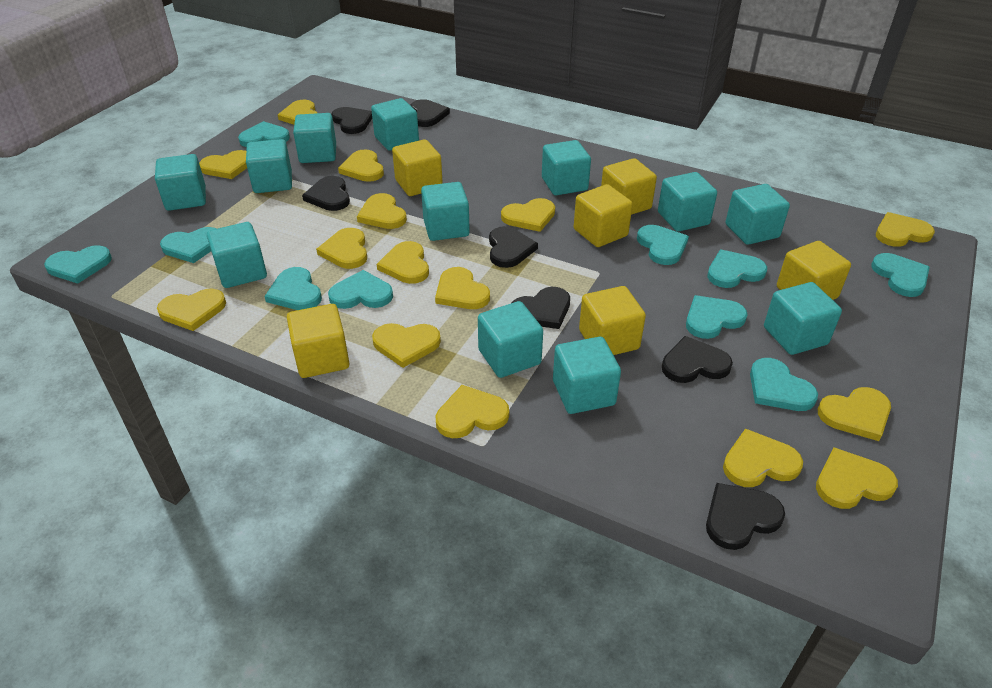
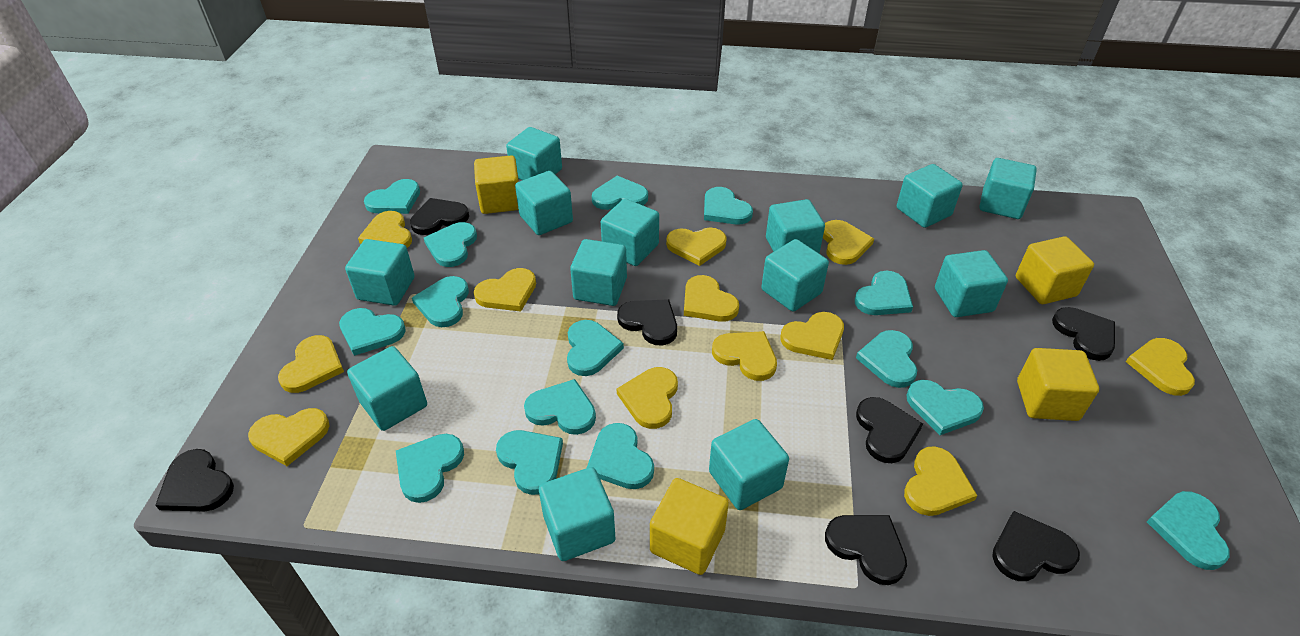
turquoise cube: [155,154,206,211] [207,222,267,288] [246,139,292,193] [293,113,336,163] [371,98,419,151] [421,182,470,241] [478,301,543,378] [542,140,591,195] [553,337,621,414] [658,172,717,232] [726,184,790,245] [764,282,842,355] = 12 -> [345,239,415,306] [347,346,427,431] [506,127,562,180] [515,171,573,235] [539,467,616,561] [570,239,627,306] [601,199,659,266] [709,419,789,510] [761,239,829,312] [766,199,825,254] [897,164,963,228] [935,250,1008,317] [979,158,1037,219] = 13
turquoise heart: [44,245,112,284] [160,227,217,263] [238,121,290,147] [264,267,322,310] [328,270,393,309] [637,225,689,265] [686,295,748,339] [707,250,767,288] [750,358,818,411] [871,253,929,297] = 10 -> [339,308,406,356] [364,179,420,214] [396,434,464,503] [412,276,469,327] [424,222,477,267] [496,430,563,495] [524,379,596,435] [567,320,624,376] [587,423,654,489] [592,176,648,210] [704,187,753,225] [855,271,913,315] [856,330,917,388] [906,380,984,435] [1147,491,1230,570] = 15
yellow cube: [287,304,350,378] [392,139,443,196] [574,184,633,247] [579,286,646,355] [601,158,657,215] [777,241,851,300] = 6 -> [474,155,519,214] [650,478,729,575] [1016,236,1094,304] [1017,348,1099,421] = 4
yellow heart: [157,289,226,331] [199,150,247,179] [278,100,317,125] [316,228,367,269] [338,149,384,182] [357,193,407,229] [372,323,441,368] [377,241,429,284] [435,267,490,309] [436,385,509,438] [501,198,555,232] [723,429,803,487] [816,447,898,509] [818,387,891,441] [876,212,935,247] = 15 -> [248,408,330,466] [278,335,344,393] [358,211,412,248] [474,268,536,312] [617,367,678,429] [666,228,727,266] [684,275,739,322] [712,331,777,381] [780,312,844,360] [823,220,874,265] [904,446,977,516] [1126,338,1195,396] = 12

